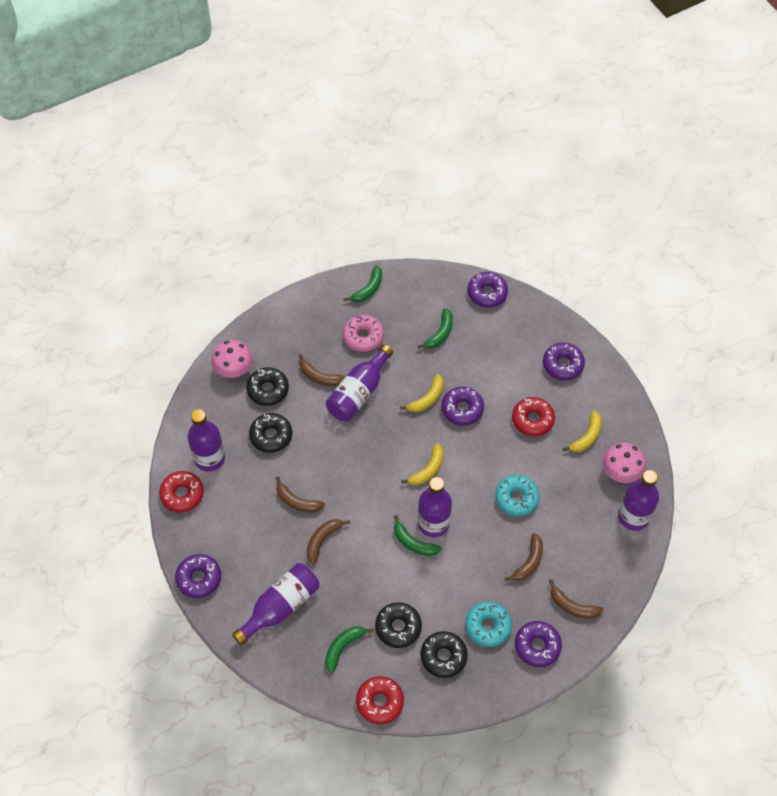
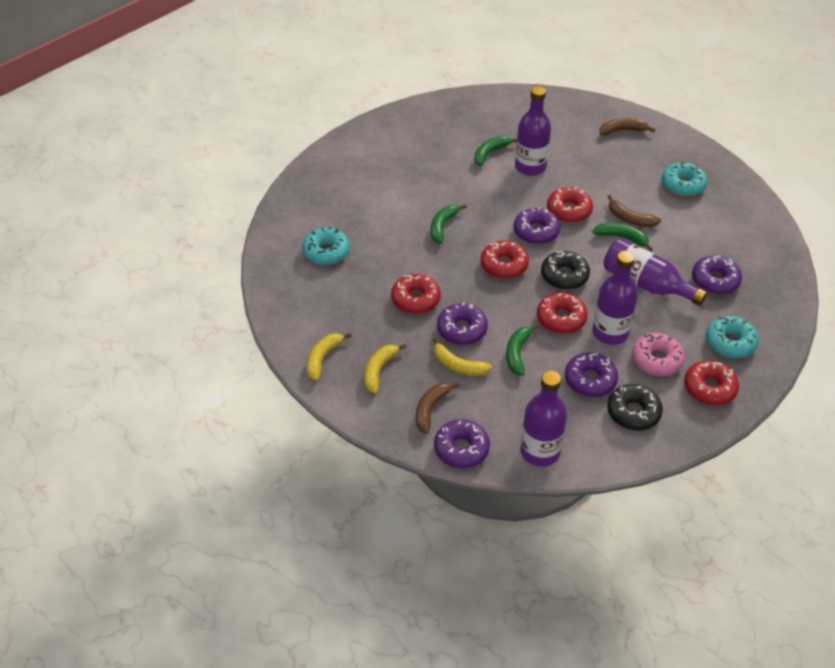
black donut: [246,367,289,406] [249,413,292,453] [375,602,422,648] [420,631,468,678] = 4 -> [541,251,590,290] [607,384,663,431] = 2
brown banana: [276,476,325,512] [299,354,346,386] [307,519,350,565] [505,533,543,581] [549,579,603,619] = 5 -> [416,382,460,434] [599,118,655,135] [607,195,661,227] = 3
pink mushroom: [211,340,253,378] [602,442,646,483] = 2 -> none = 0
purple bottle: [187,409,225,472] [232,563,320,645] [326,344,393,421] [418,477,452,537] [618,470,659,531] = 5 -> [515,86,551,176] [520,371,567,467] [592,251,638,345] [603,238,707,306] = 4
red donut: [159,471,204,513] [356,676,404,724] [512,397,555,436] = 3 -> [391,274,441,314] [481,241,529,279] [537,293,588,334] [547,187,593,223] [684,360,739,405] = 5
turquoise donut: [465,601,512,647] [495,475,540,516] = 2 -> [302,227,350,265] [662,162,707,197] [706,316,759,358] = 3

